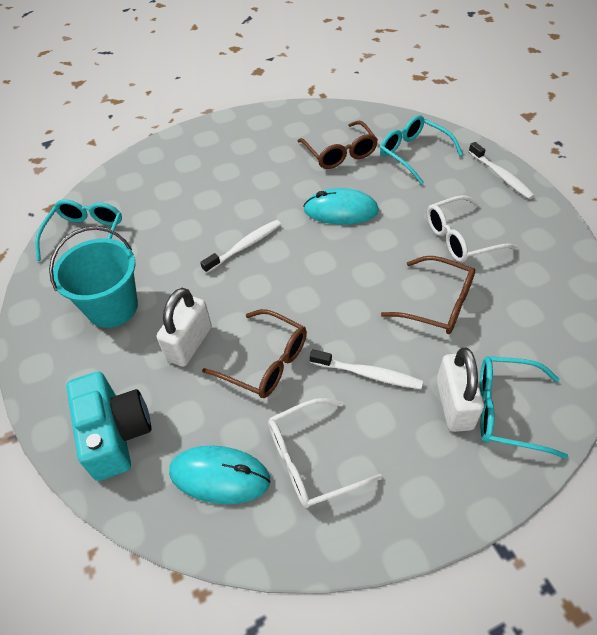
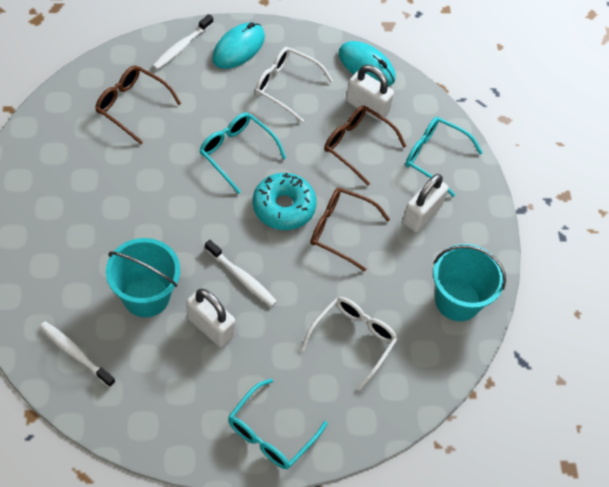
turquoise bucket: [49,226,138,328] = 1 -> [106,238,180,317] [433,244,506,321] = 2
turquoise camera: [66,372,151,481] = 1 -> none = 0
turquoise donut: none = 0 -> [253,173,317,230] = 1
white padlock: [157,288,212,367] [437,348,484,432] = 2 -> [186,289,235,347] [346,65,394,121] [402,174,448,232] = 3

